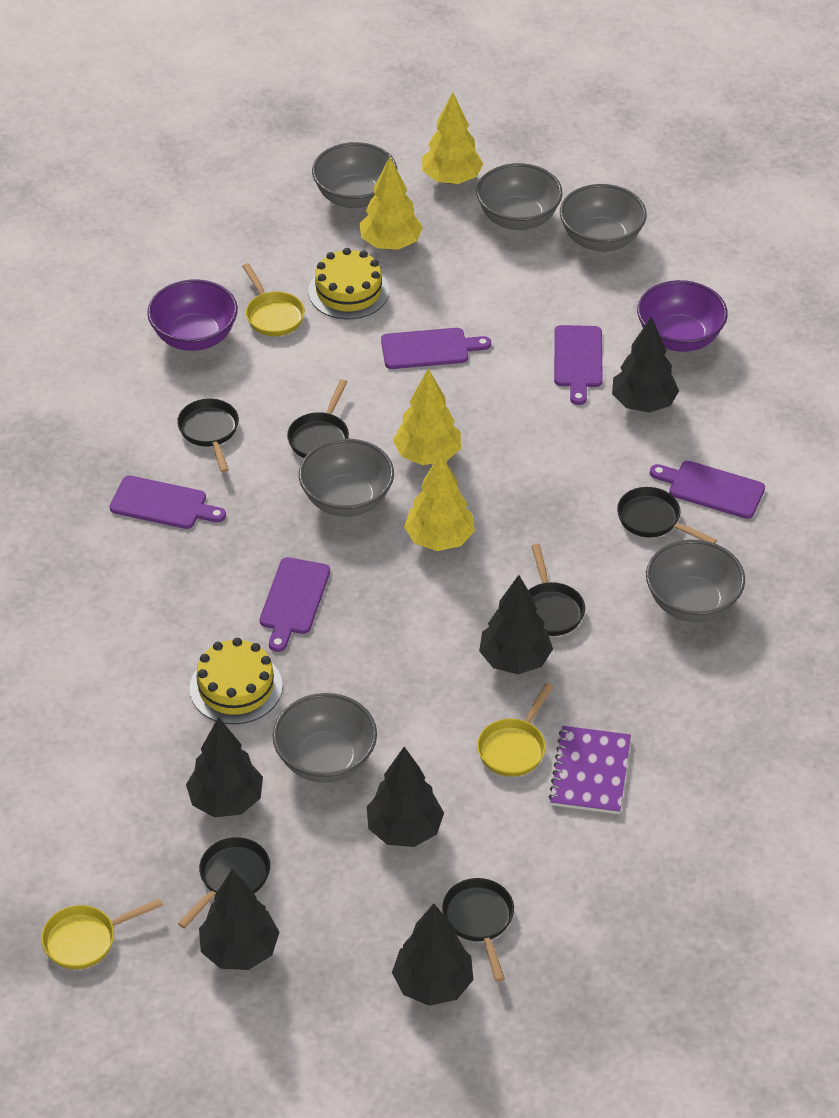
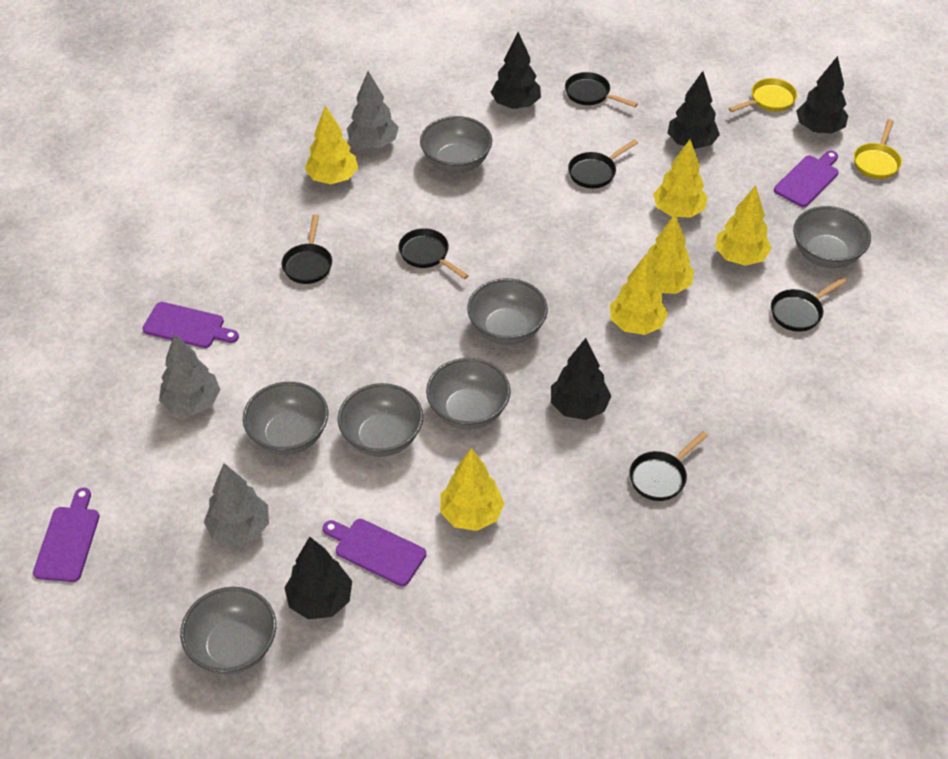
black tree: [186,717,263,817] [199,869,279,970] [367,747,444,847] [392,903,473,1006] [479,575,553,674] [612,316,679,413] = 6 -> [284,536,352,619] [491,32,541,109] [551,338,611,420] [667,71,720,149] [796,56,848,134] = 5
grey bowl: [273,693,377,783] [299,439,394,517] [312,142,397,208] [476,163,563,230] [560,184,647,252] [646,540,745,622] = 6 -> [180,587,276,675] [243,382,329,455] [338,383,423,457] [420,116,492,173] [426,358,511,430] [467,278,548,345] [793,206,871,268] = 7
grey tree: none = 0 -> [159,333,220,415] [204,463,269,546] [347,71,399,148] = 3
purple bowl: [147,279,238,351] [637,280,728,352] = 2 -> none = 0
purple cutting board: [110,476,226,529] [260,557,330,652] [381,328,491,369] [554,325,603,405] [650,461,765,519] = 5 -> [33,488,100,582] [142,302,239,348] [323,519,426,586] [774,151,839,207] = 4
purple notebook: [549,726,631,814] = 1 -> none = 0
yellow cake: [190,638,283,724] [309,248,389,319] = 2 -> none = 0
yellow pan: [41,898,163,969] [242,263,305,336] [477,683,553,777] = 3 -> [728,78,797,112] [854,119,902,179] = 2
yellow tree: [360,157,423,250] [393,369,461,465] [404,453,475,551] [422,92,483,184] = 4 -> [305,106,358,184] [440,448,504,531] [610,253,668,335] [647,214,694,294] [653,139,708,218] [715,185,771,266] = 6

